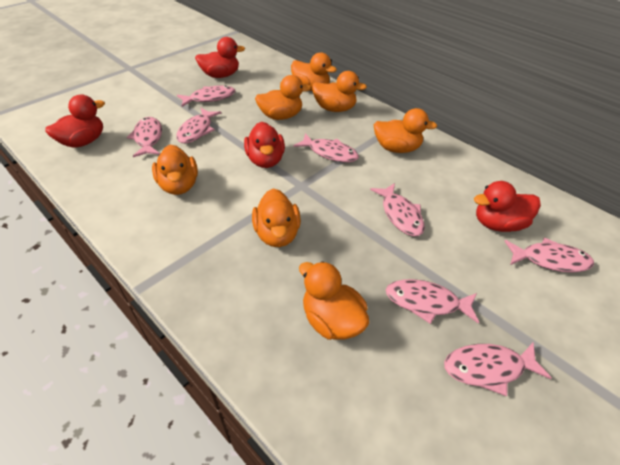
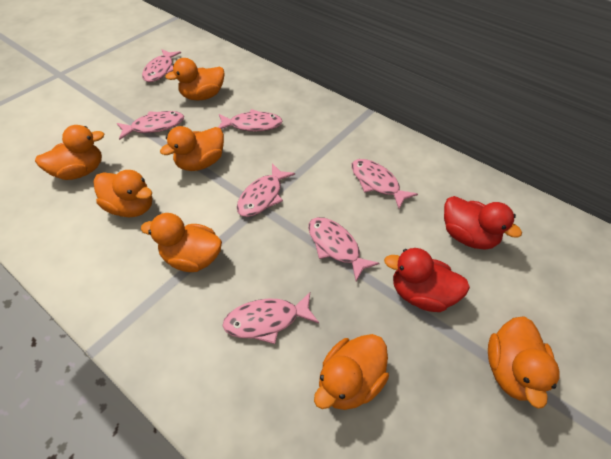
pink fish: [127,117,162,157] [176,108,221,143] [177,85,235,107] [293,133,359,162] [370,183,425,236] [386,279,479,324] [444,342,551,396] [504,238,594,272] = 8 -> [117,111,184,140] [142,49,181,82] [218,109,283,131] [223,292,319,344] [237,163,295,217] [308,217,380,281] [351,159,418,209] = 7
red duck: [45,95,105,148] [195,37,245,78] [244,122,285,168] [474,181,541,232] = 4 -> [384,248,470,312] [444,196,522,249] = 2

